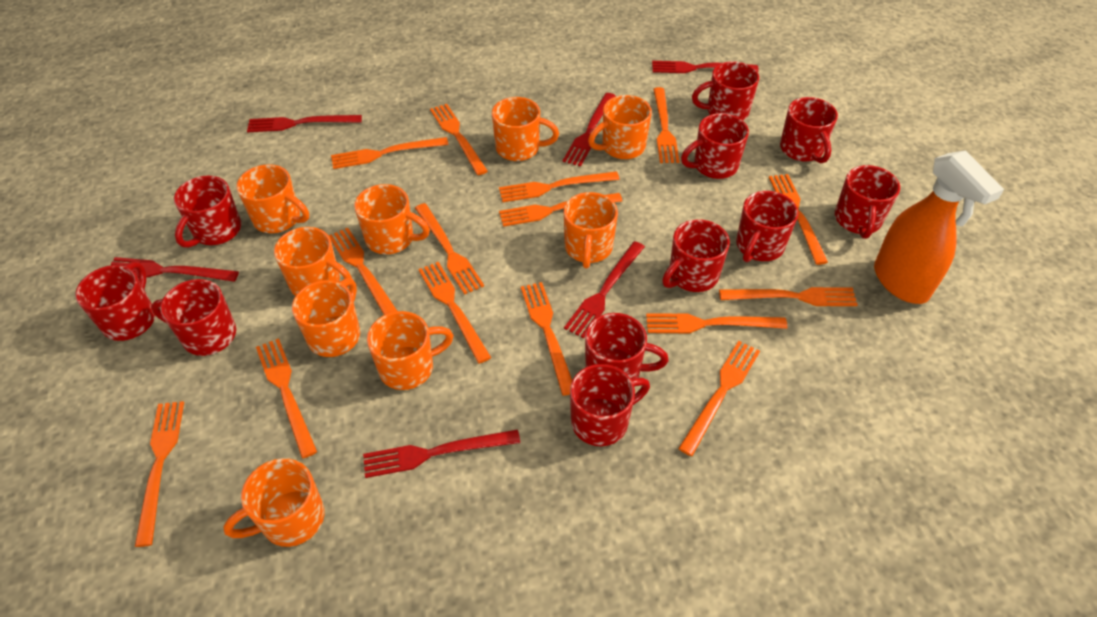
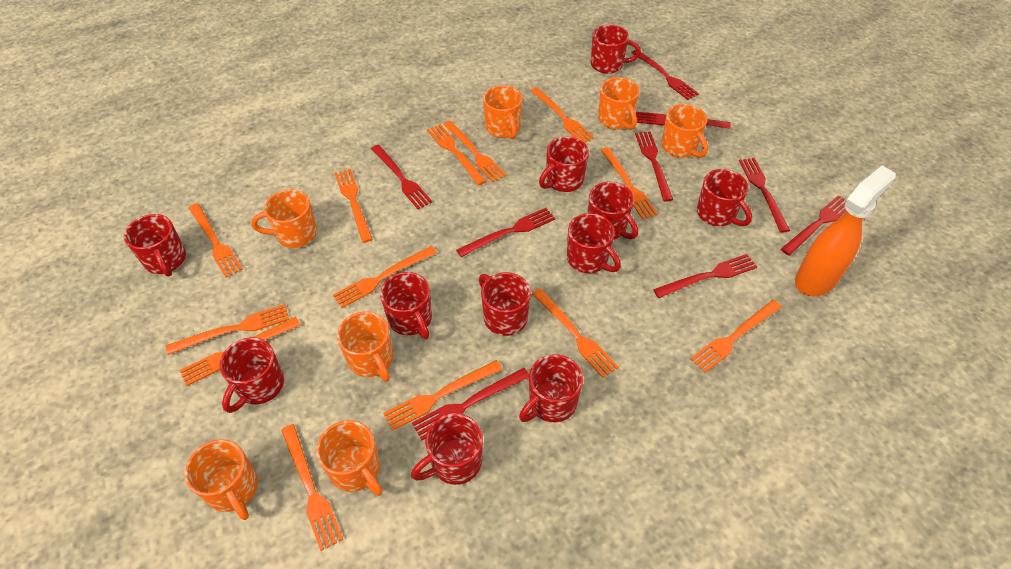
orange fork: [135,401,184,547] [256,338,317,458] [328,228,397,315] [331,137,449,169] [415,203,484,295] [418,262,491,364] [430,104,488,175] [499,171,620,202] [499,193,622,227] [521,282,572,396] [646,313,787,333] [653,87,680,163] [678,341,760,456] [719,287,858,306] [769,174,828,265] = 15 -> [166,304,289,355] [179,317,300,386] [189,203,243,278] [281,424,343,551] [333,246,437,308] [335,169,373,243] [383,360,503,431] [427,124,486,185] [443,121,506,182] [531,87,594,143] [532,288,618,378] [600,147,658,220] [690,300,782,373] = 13
orange mug: [224,458,325,547] [236,164,309,233] [274,227,352,296] [292,278,360,357] [354,184,430,254] [367,311,454,390] [492,97,559,161] [564,192,618,268] [588,95,652,159] = 9 -> [184,439,258,520] [251,189,317,248] [316,420,382,496] [337,311,393,382] [483,86,523,139] [598,77,640,130] [661,104,708,158] = 7
red fork: [111,257,239,282] [247,115,362,132] [363,429,520,478] [563,93,615,167] [564,241,645,338] [652,61,759,73] = 6 -> [371,145,432,209] [412,368,529,440] [456,208,555,257] [631,50,699,100] [635,131,673,202] [636,112,731,129] [653,254,757,298] [739,158,790,233] [781,195,846,255] = 9

